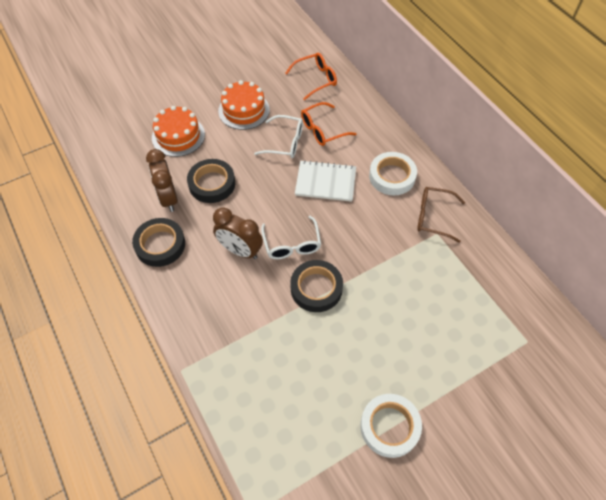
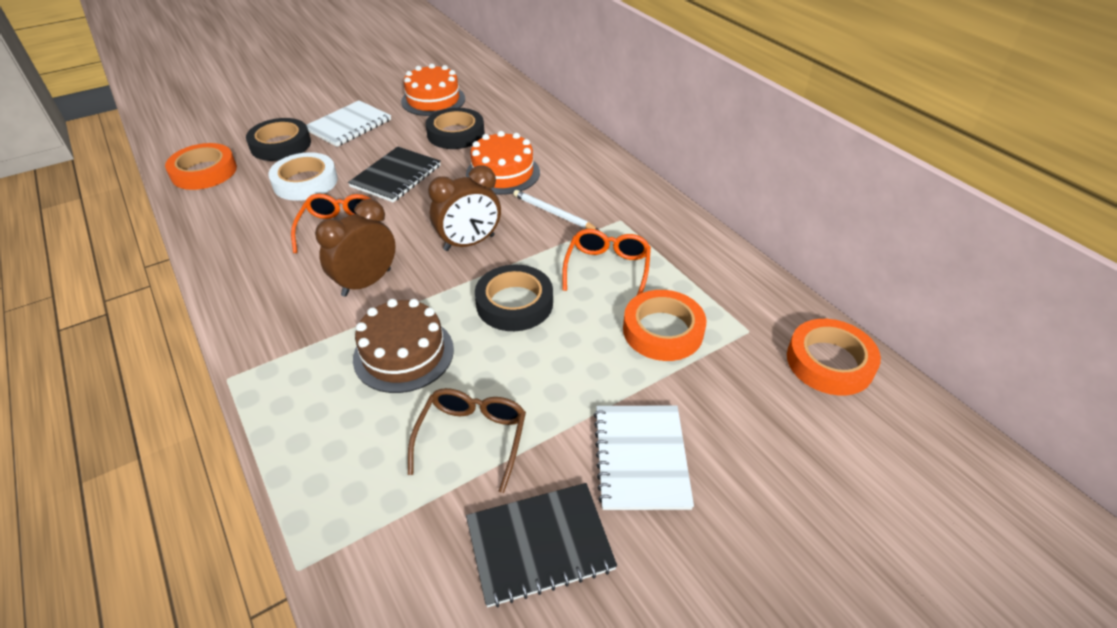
black notebook: none = 0 -> [348,147,441,203] [466,483,617,607] = 2
brown cake: none = 0 -> [353,299,454,393] = 1
orange tape: none = 0 -> [165,143,237,190] [623,290,706,361] [787,319,881,395] = 3
white glasses: [254,115,303,158] [261,216,321,259] = 2 -> none = 0
white notebook: [295,160,356,202] = 1 -> [307,100,391,147] [594,406,694,510] = 2
white pencil: none = 0 -> [513,190,598,230] = 1
white tape: [360,394,422,458] [369,152,417,195] = 2 -> [268,152,338,201] = 1

